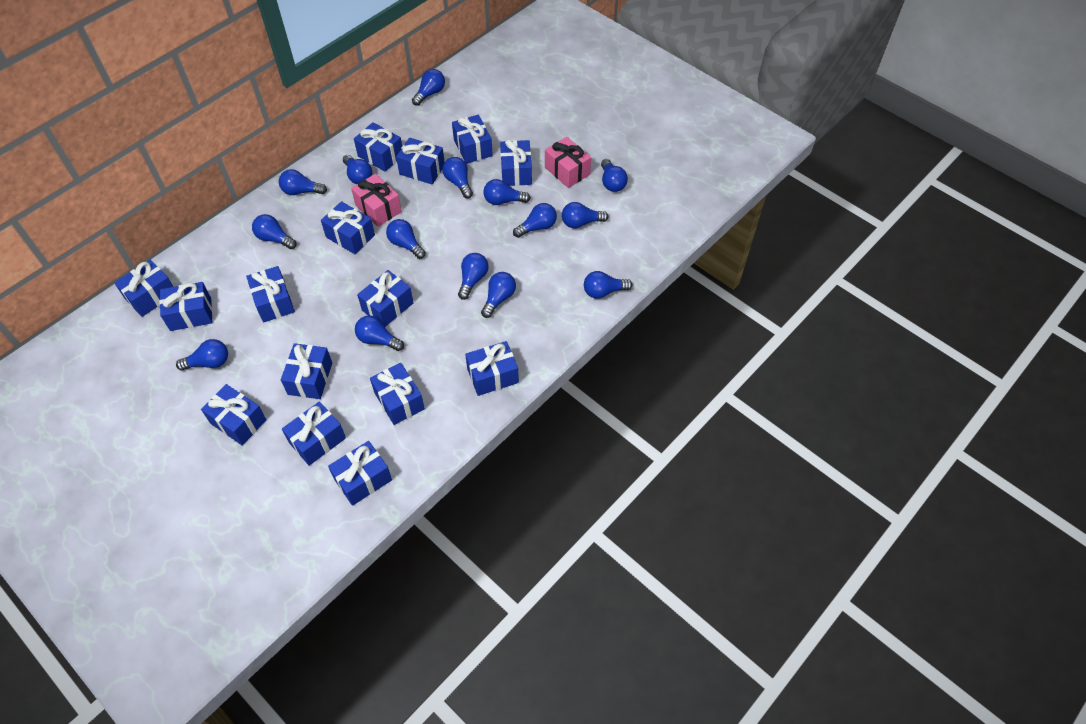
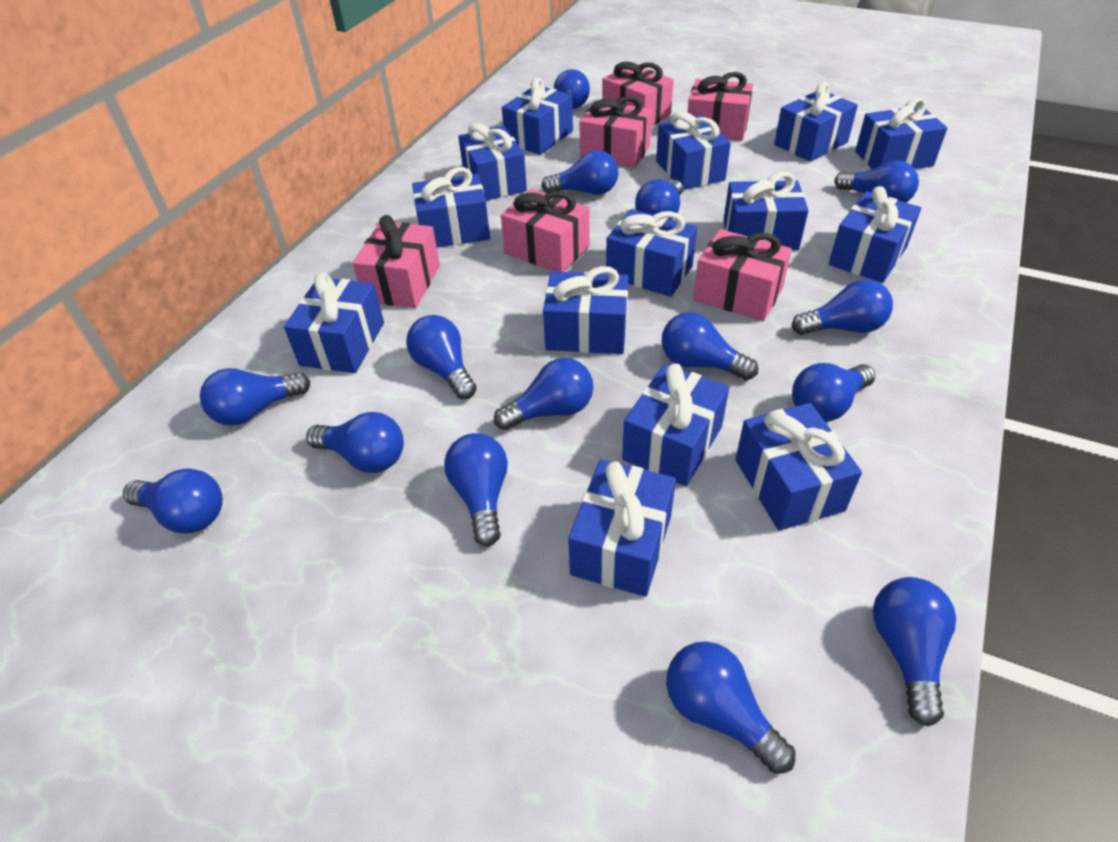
blue gift: [114,260,173,317] [159,282,212,331] [201,384,267,445] [246,266,295,323] [281,343,332,399] [282,402,346,466] [321,201,375,254] [328,441,392,506] [354,122,402,172] [357,270,414,327] [370,363,425,425] [396,138,445,185] [452,115,493,164] [465,341,519,396] [500,139,532,186] = 15 -> [284,273,384,373] [412,167,490,248] [458,123,527,201] [502,78,573,155] [543,266,628,354] [568,459,676,597] [606,209,697,297] [622,364,729,486] [656,111,731,190] [723,172,809,250] [735,403,862,531] [774,82,858,162] [829,186,921,283] [855,98,947,169] = 14
pink gift: [351,174,402,227] [545,137,591,188] = 2 -> [352,215,440,308] [501,189,590,272] [579,96,652,168] [602,62,674,126] [687,72,753,141] [693,229,792,321] = 6

